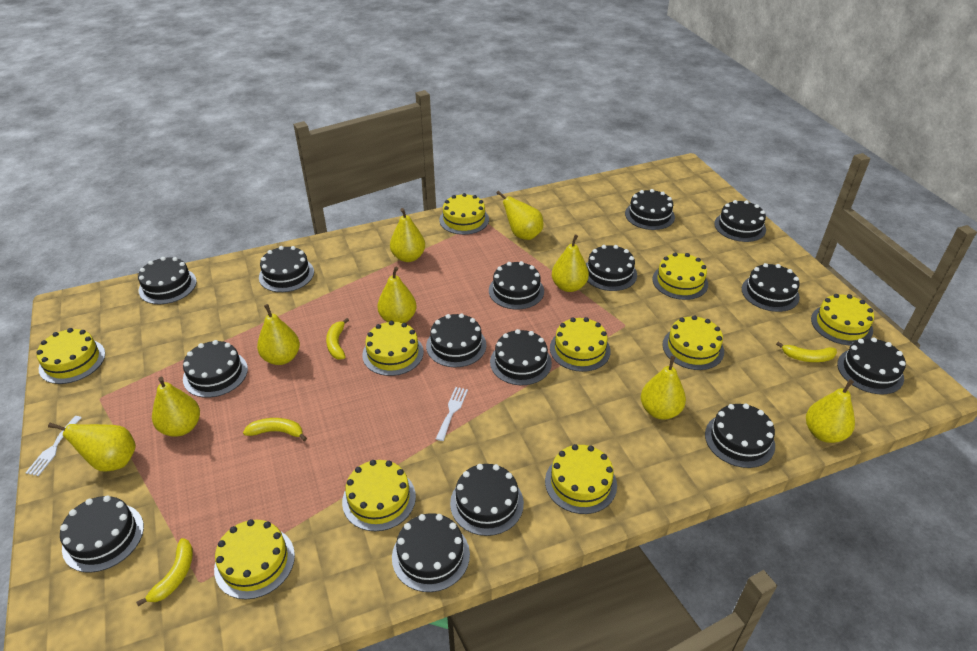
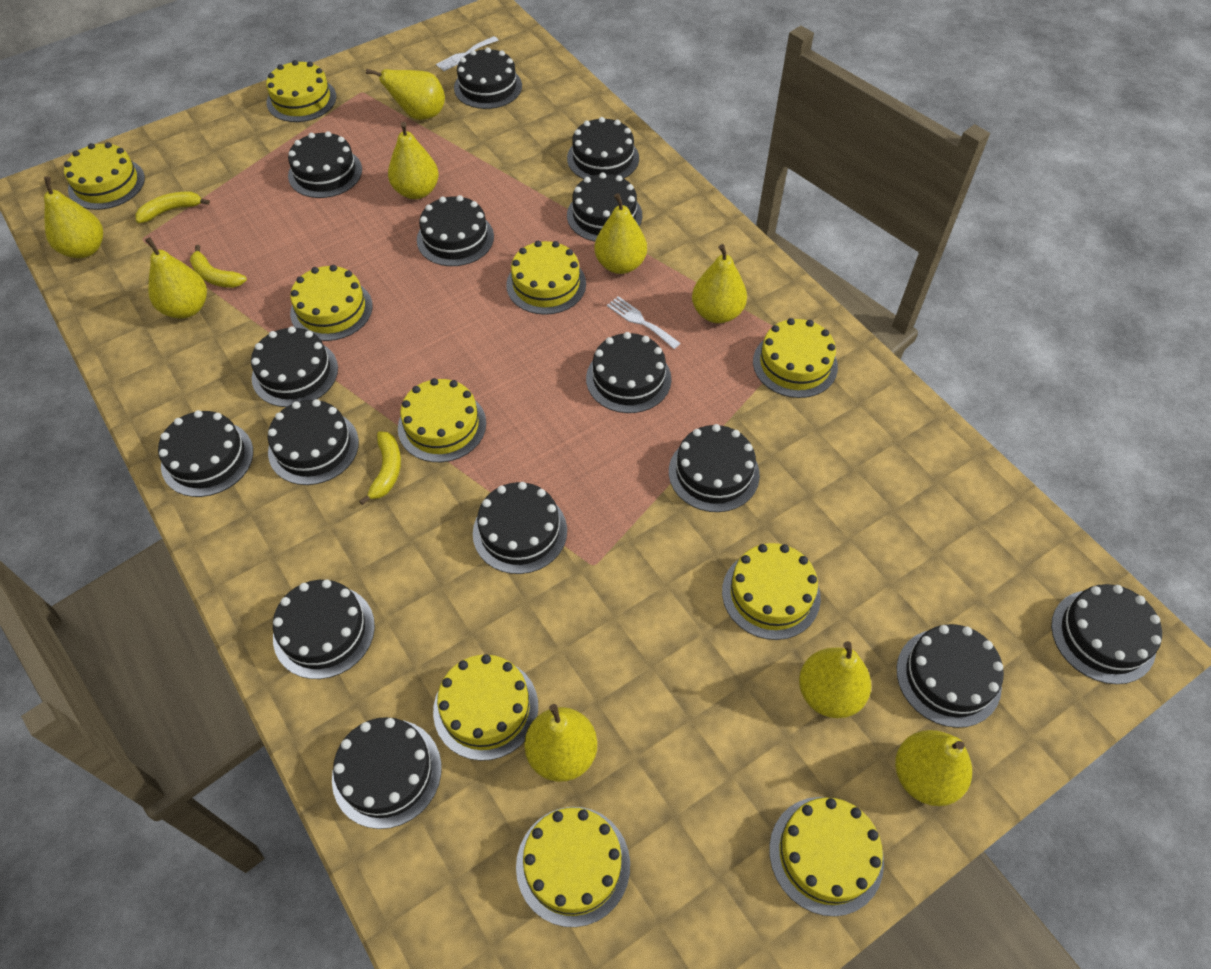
yellow banana: [136,538,193,606] [243,418,307,441] [326,318,349,359] [776,342,837,362] = 4 -> [135,192,210,223] [190,245,247,288] [359,431,401,505] = 3

